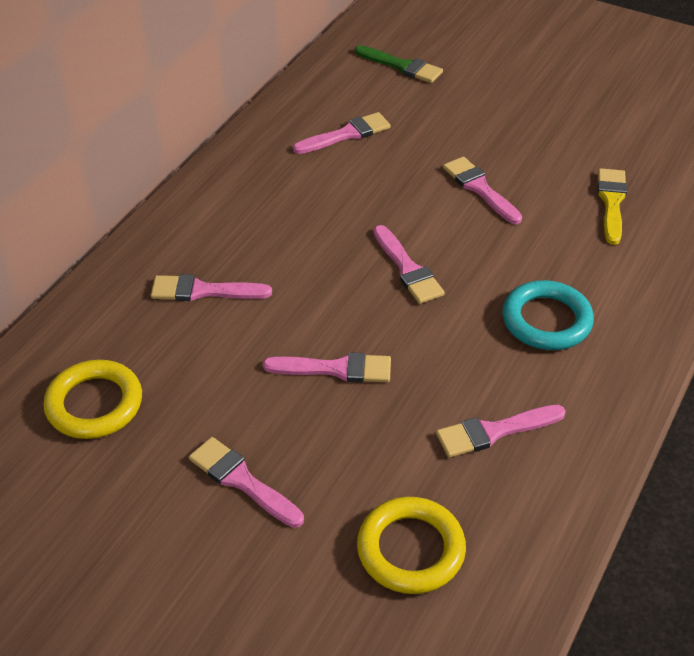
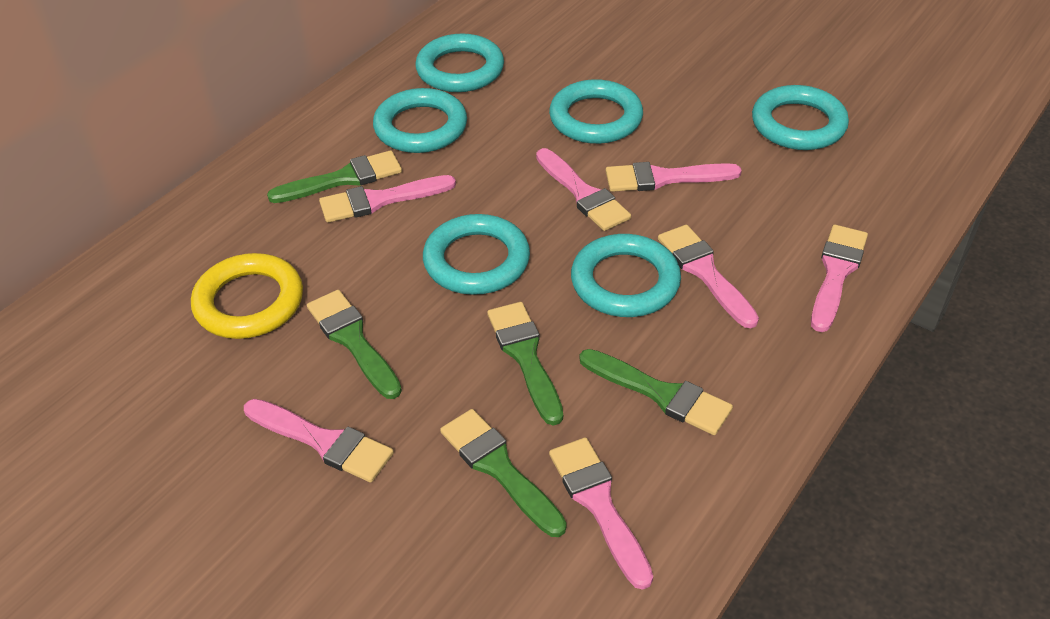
green brush: [355,45,443,83] = 1 -> [267,150,402,203] [307,290,402,399] [440,409,567,537] [487,302,563,425] [579,349,733,435] = 5
turquoise ring: [502,280,594,350] = 1 -> [373,88,467,153] [416,33,504,92] [423,214,530,295] [549,79,643,144] [571,234,681,317] [752,85,849,150] = 6
yellow brush: [597,168,627,245] = 1 -> none = 0
yellow ring: [44,360,142,439] [357,497,466,594] = 2 -> [191,253,303,339] = 1

